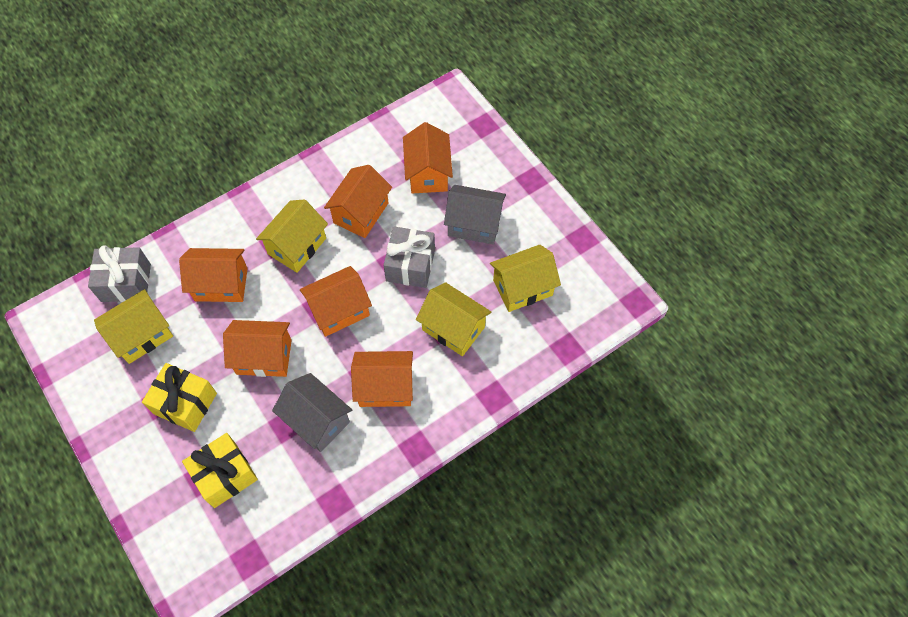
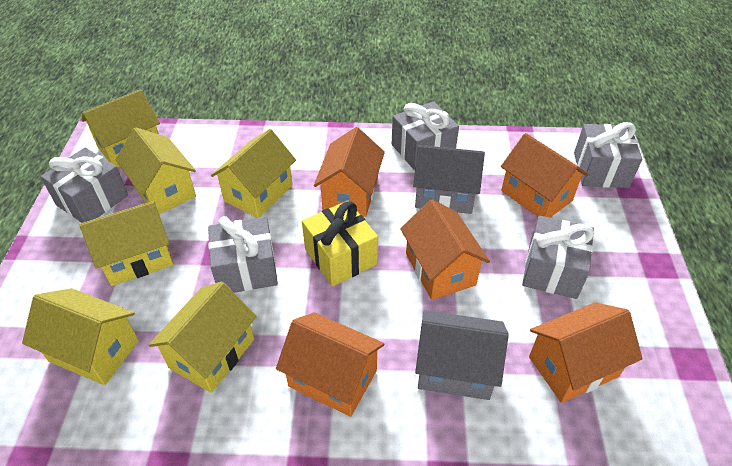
grey gift: [88,245,151,302] [383,227,435,288] = 2 -> [40,148,128,223] [208,216,278,293] [392,101,459,170] [522,216,594,299] [574,122,642,188] = 5
orange house: [179,248,248,302] [223,320,292,377] [300,266,372,337] [324,165,392,238] [351,351,413,407] [403,122,453,194] = 6 -> [276,312,385,417] [314,127,385,217] [400,199,490,300] [501,133,588,218] [529,302,642,403] = 5
yellow gift: [142,363,217,432] [182,433,258,508] = 2 -> [302,201,378,286] = 1
yellow house: [94,289,173,364] [256,199,328,273] [416,282,491,356] [490,245,561,312] = 4 -> [22,288,139,385] [79,201,173,286] [82,89,160,167] [115,127,196,214] [149,282,257,393] [211,129,296,218] = 6

